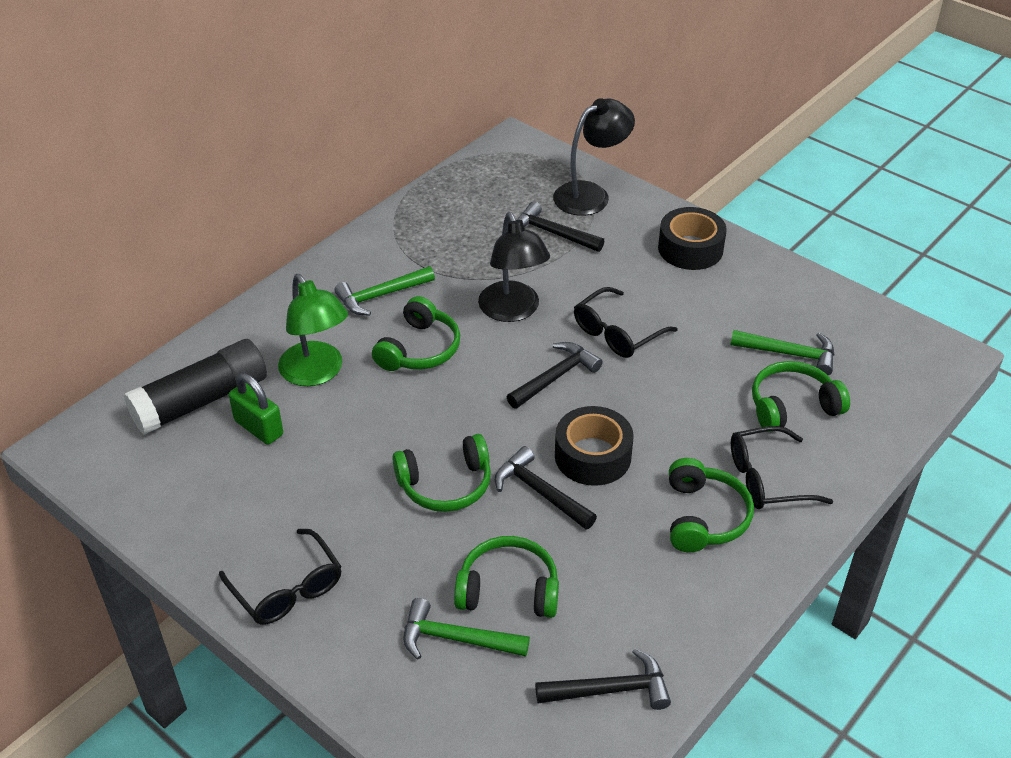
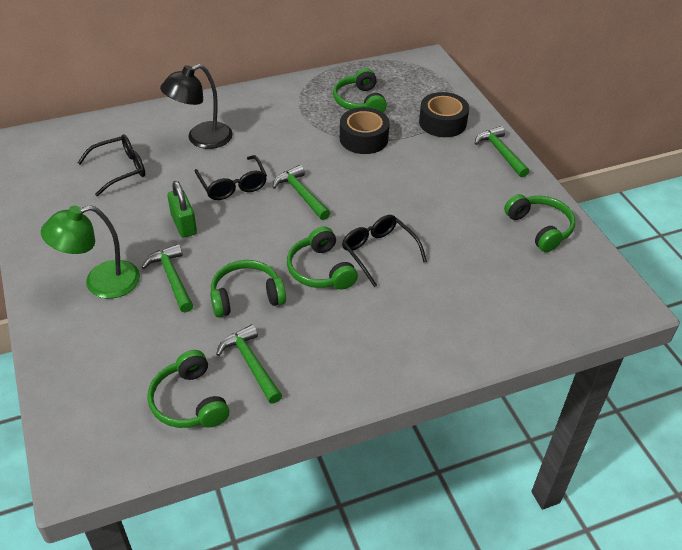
black glue stick: [124,339,267,435] = 1 -> none = 0
black hammer: [495,446,597,529] [507,342,603,409] [518,202,604,252] [535,648,671,710] = 4 -> none = 0
black lamp: [478,212,550,322] [553,98,635,216] = 2 -> [160,64,233,149] = 1
green hammer: [334,266,435,316] [403,598,530,660] [730,330,834,375] = 3 -> [141,244,193,312] [216,324,282,404] [273,165,330,220] [475,126,529,177] = 4

